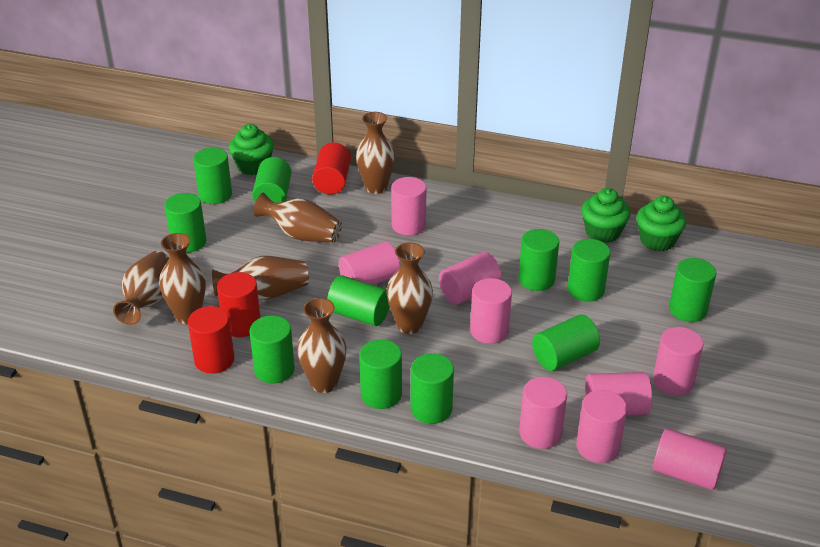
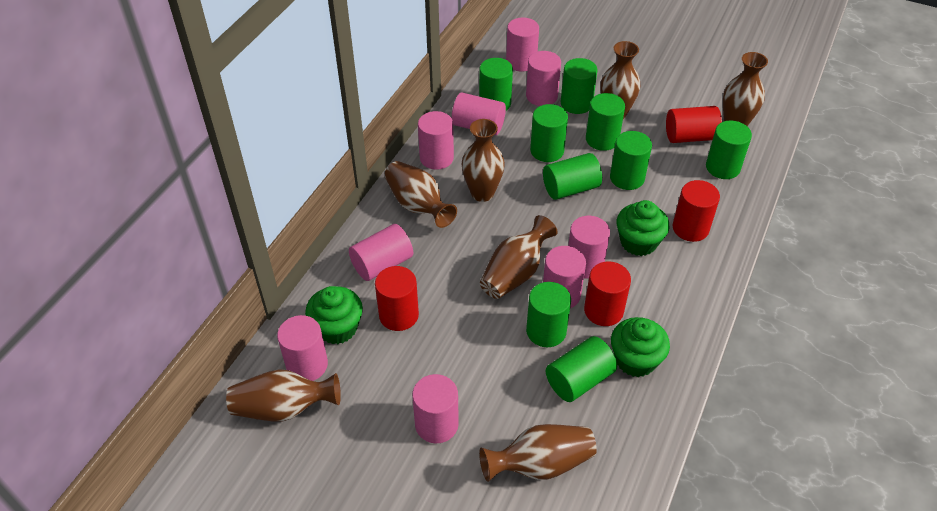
green cylinder: [165,193,206,253] [193,148,232,204] [249,316,295,383] [252,157,291,203] [327,275,390,326] [359,339,402,409] [411,353,454,424] [518,229,559,291] [532,315,600,371] [568,239,610,302] [669,258,716,322] = 11 -> [479,58,513,110] [526,282,571,347] [530,104,568,162] [543,153,602,200] [546,336,617,402] [561,58,598,114] [586,93,625,151] [610,131,652,190] [706,121,752,179] = 9
red cylinder: [188,306,234,374] [217,272,261,337] [312,143,351,194] = 3 -> [375,266,419,331] [584,261,631,326] [666,106,722,143] [673,180,720,242] = 4

